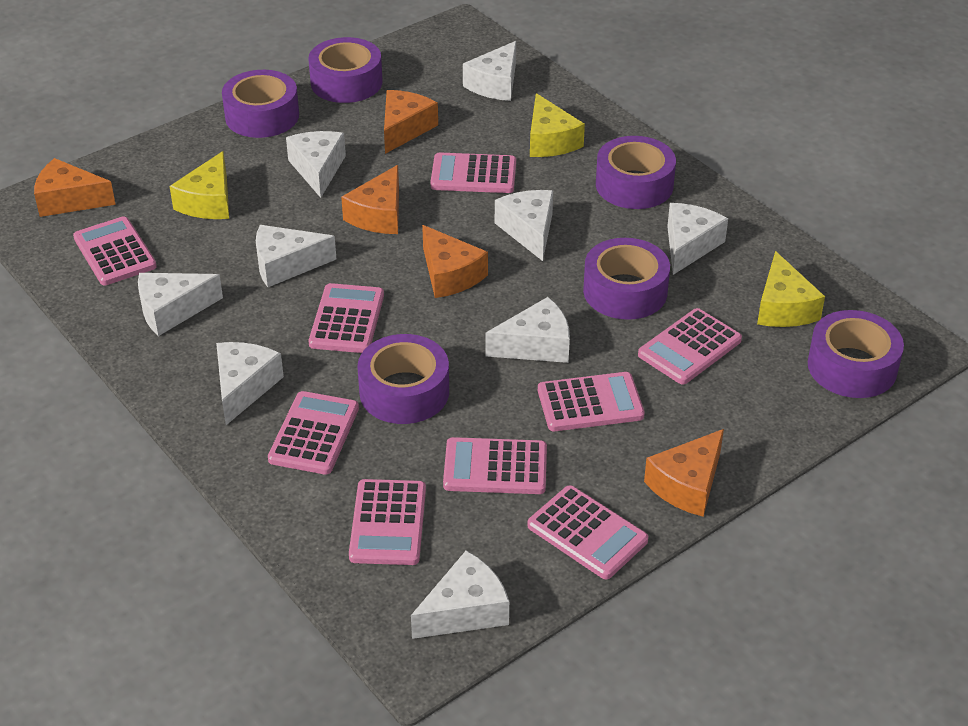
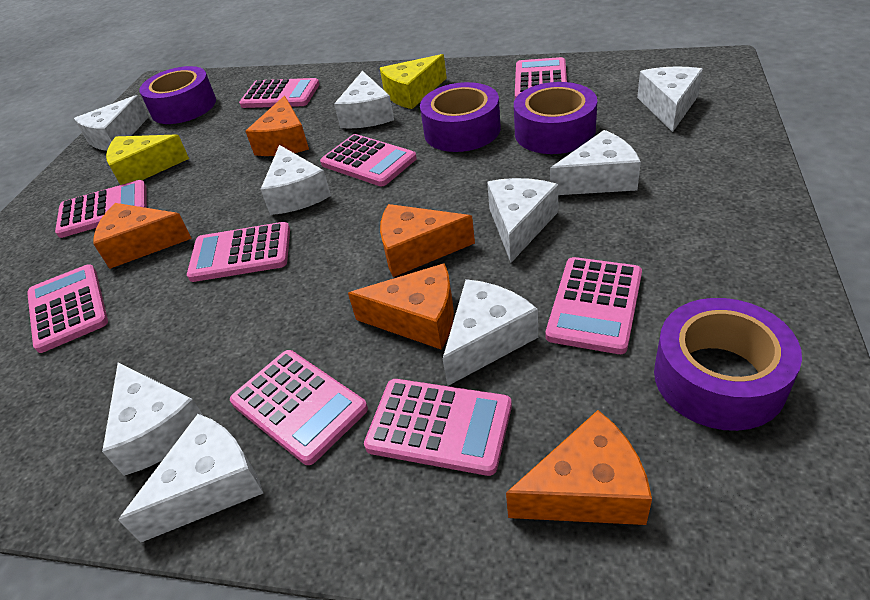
purple tape: [222,70,299,138] [308,37,383,103] [357,334,449,424] [583,238,670,320] [596,136,676,209] [808,310,904,398] = 6 -> [139,66,216,124] [420,82,501,152] [514,82,597,154] [654,298,802,431] = 4
yellow cheese: [169,151,229,219] [530,93,585,157] [757,251,825,327] = 3 -> [106,134,189,185] [380,54,447,109] = 2

